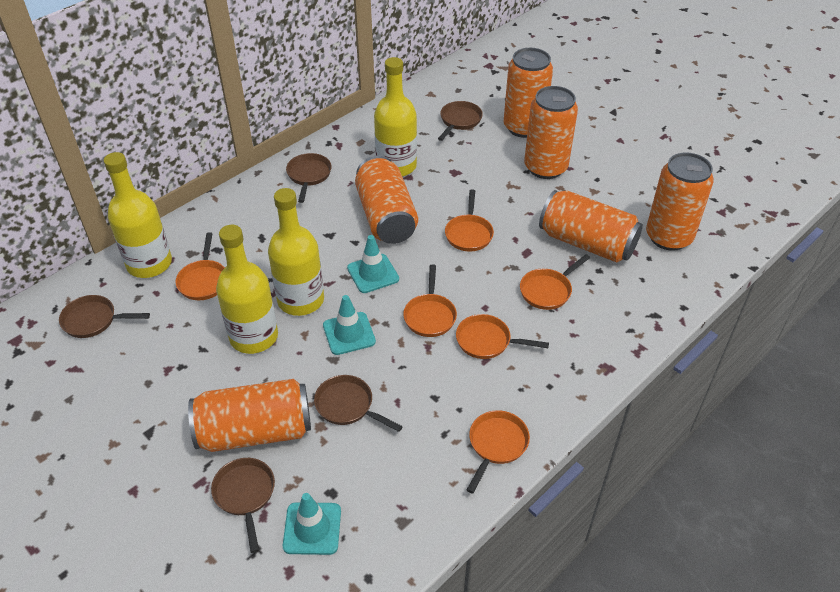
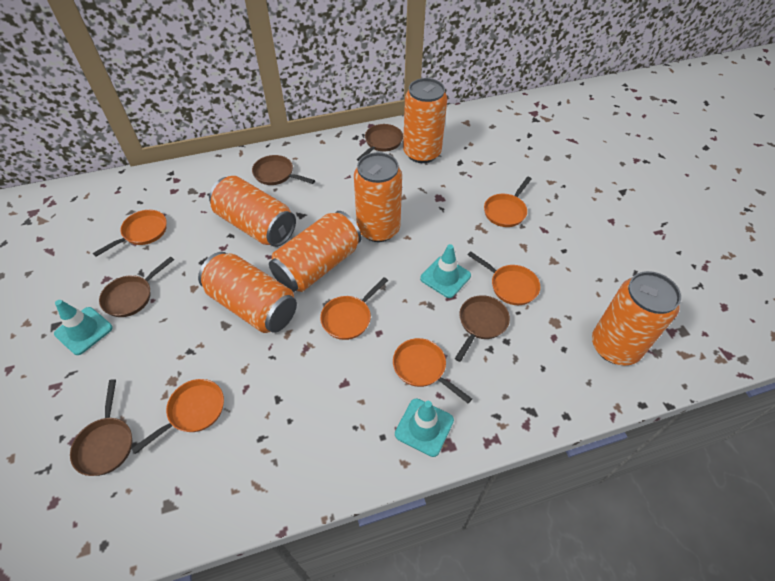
yellow bottle: [104,152,172,278] [216,225,278,354] [268,188,324,316] [374,57,417,177] = 4 -> none = 0

